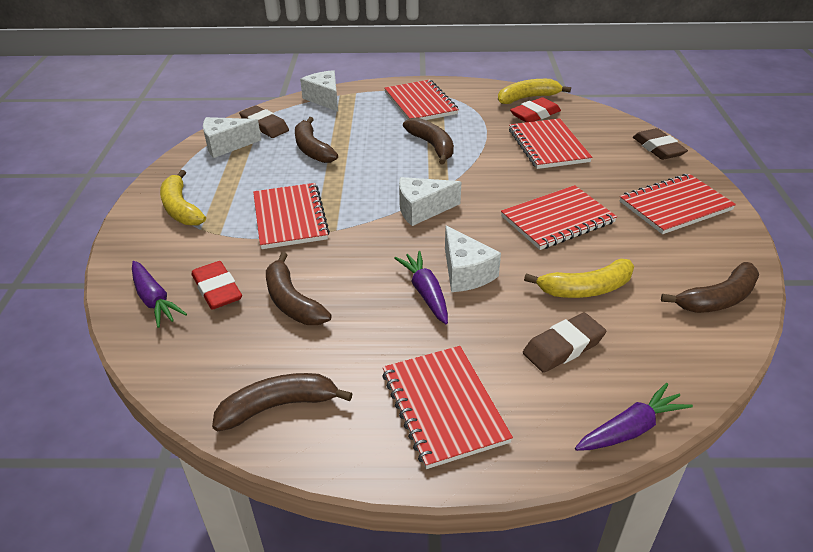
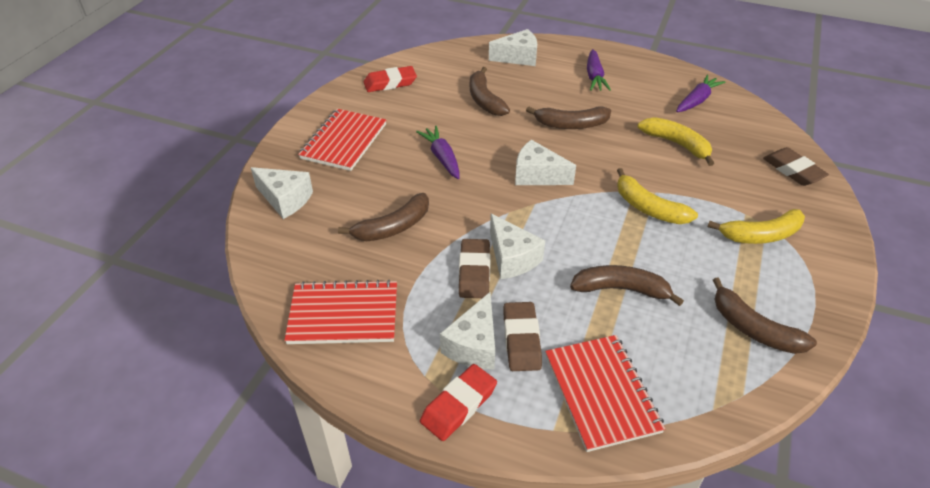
red notebook: [253,183,330,249] [382,346,513,469] [384,80,459,120] [501,185,617,250] [509,118,592,169] [620,174,736,234] = 6 -> [284,280,397,344] [298,109,386,171] [545,335,665,452] = 3
white cheese: [203,117,261,158] [300,70,338,111] [399,177,461,226] [445,225,501,292] = 4 -> [251,167,313,219] [440,292,495,369] [489,29,537,66] [490,213,545,279] [515,140,576,185] = 5

